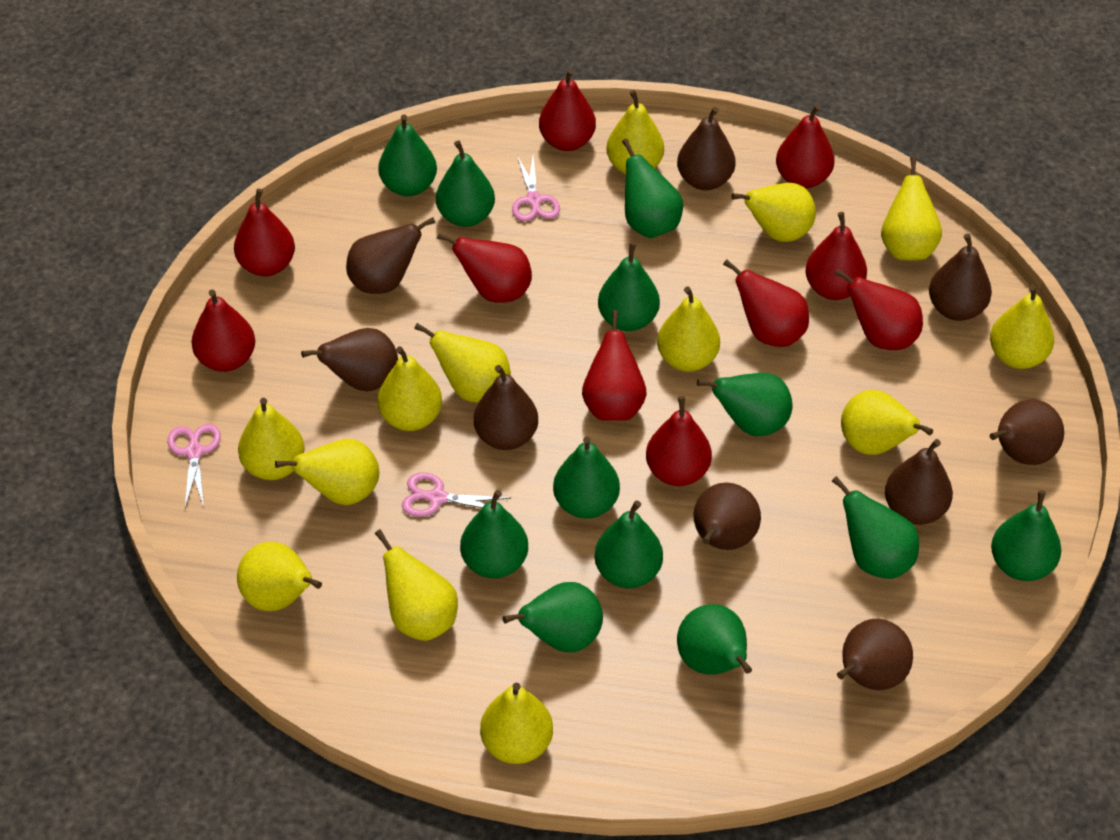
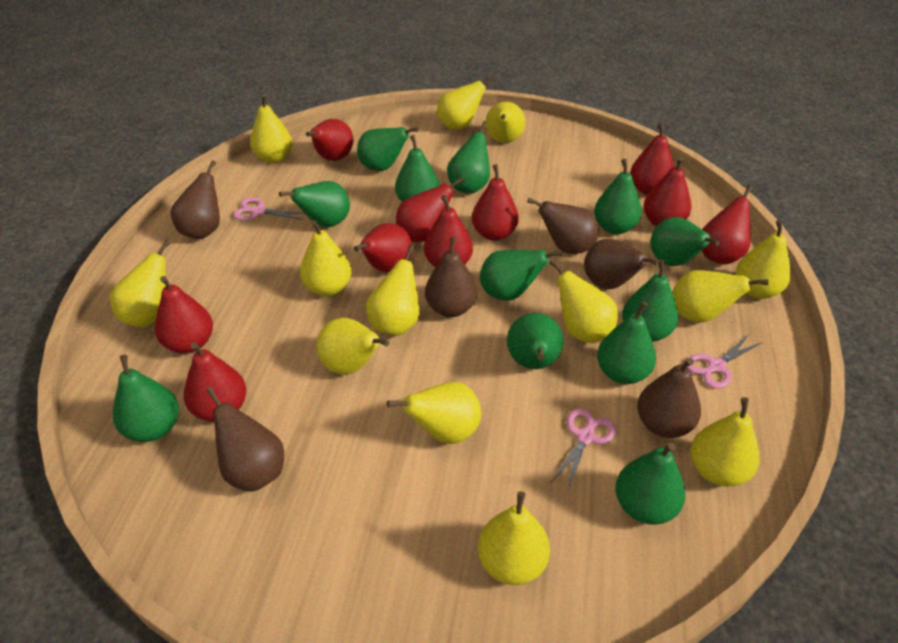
brown pear: [301,328,398,391] [346,217,436,294] [474,365,538,450] [677,107,736,190] [693,483,761,550] [837,619,913,690] [885,439,953,525] [929,233,992,321] [990,400,1064,465] = 9 -> [171,160,220,239] [206,387,284,492] [425,236,477,317] [527,198,599,254] [584,239,659,289] [637,358,701,438] = 6

